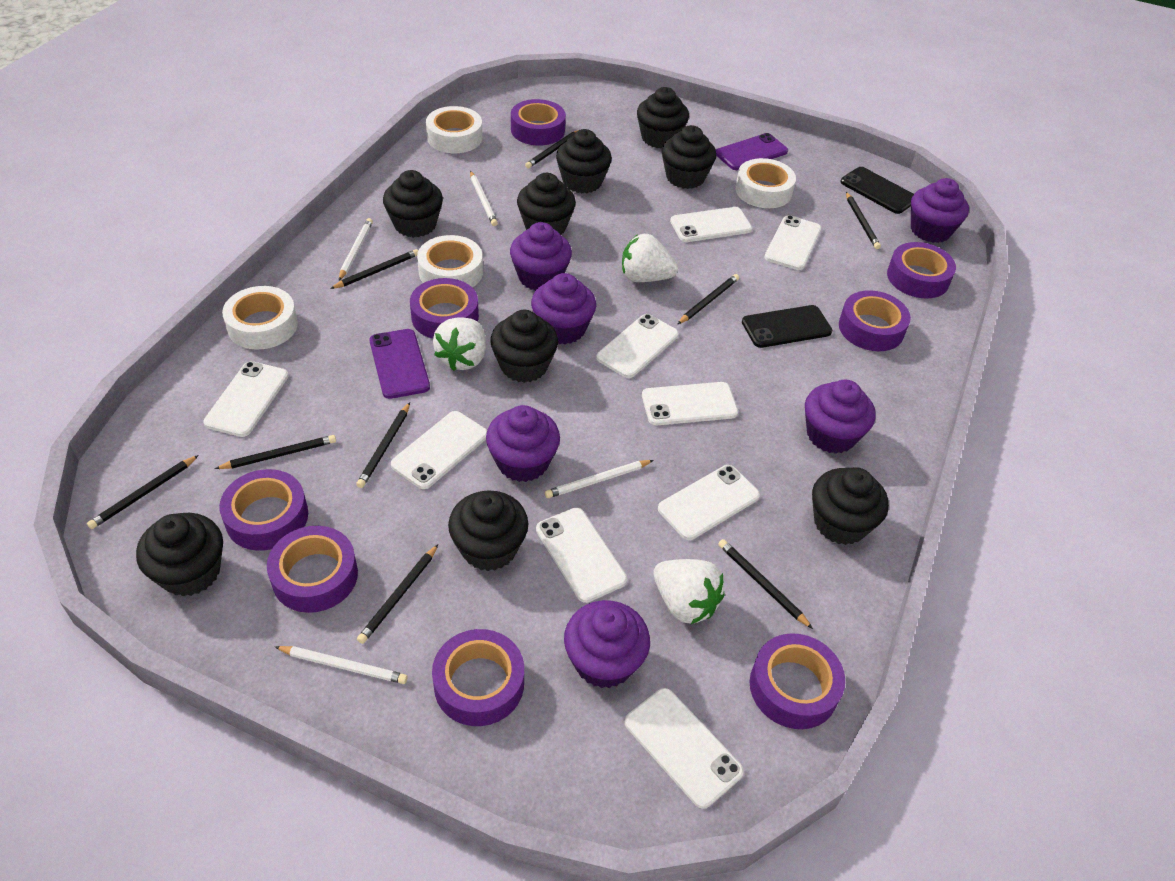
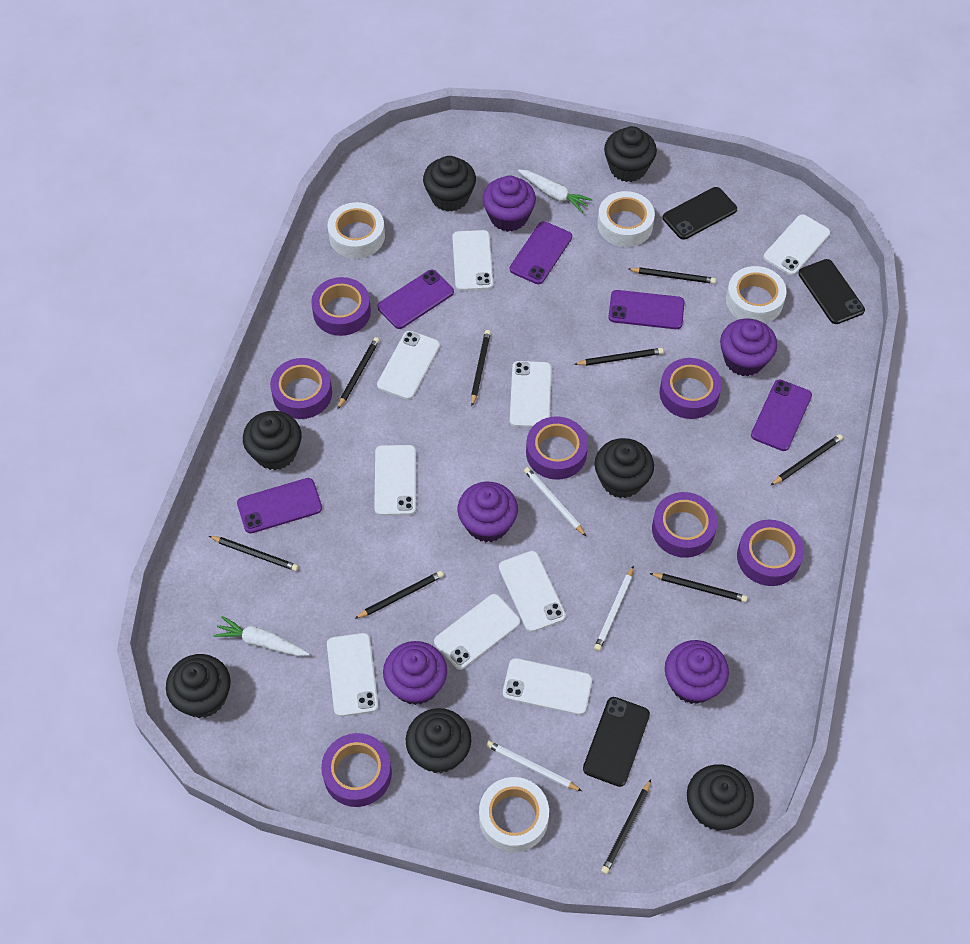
black cupcake: [136,513,223,596] [383,170,443,238] [448,490,529,571] [490,310,558,383] [517,173,576,235] [556,129,612,193] [637,87,689,149] [662,125,716,189] [812,467,889,545] = 9 -> [166,654,231,718] [243,411,302,470] [406,708,471,773] [423,156,476,212] [594,438,654,498] [604,126,657,182] [687,764,754,831] = 7
black phone: [742,305,832,348] [841,167,914,214] = 2 -> [583,697,650,787] [663,187,737,240] [798,259,865,324] = 3
purple cupcake: [486,405,560,482] [510,222,572,291] [531,273,596,344] [564,600,650,688] [805,380,876,454] [911,178,969,243] = 6 -> [383,641,447,705] [458,482,518,542] [482,176,536,232] [665,640,729,704] [720,319,777,376] = 5
purple phone: [369,329,430,399] [716,133,788,170] = 2 -> [237,478,322,533] [377,270,454,329] [510,221,572,284] [608,290,684,329] [751,380,812,451] = 5
purple tape: [219,469,308,551] [267,526,358,613] [410,278,479,339] [432,629,524,726] [511,99,566,146] [749,633,845,729] [839,290,911,351] [887,242,956,299] = 8 -> [270,358,332,419] [311,277,371,336] [321,733,392,807] [526,416,588,480] [652,492,717,558] [660,358,722,419] [737,520,804,586] = 7
white carrot: none = 0 -> [213,616,309,656] [518,169,593,213] = 2
white pencil: [275,646,407,684] [339,218,373,281] [470,171,498,226] [545,460,654,498] = 4 -> [486,741,582,791] [524,467,586,536] [594,566,634,651] = 3
white strawberry: [433,317,486,371] [622,234,678,282] [653,559,725,624] = 3 -> none = 0

